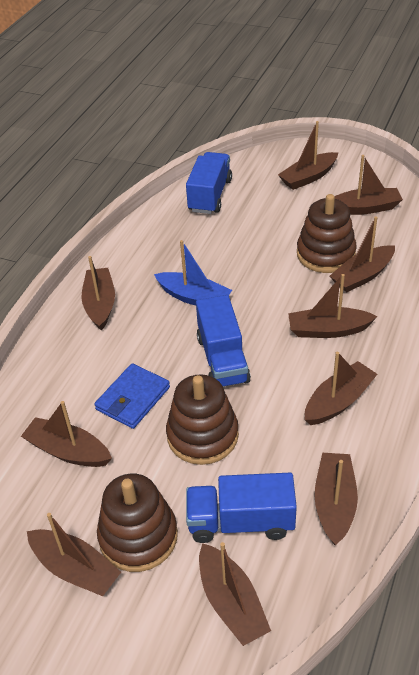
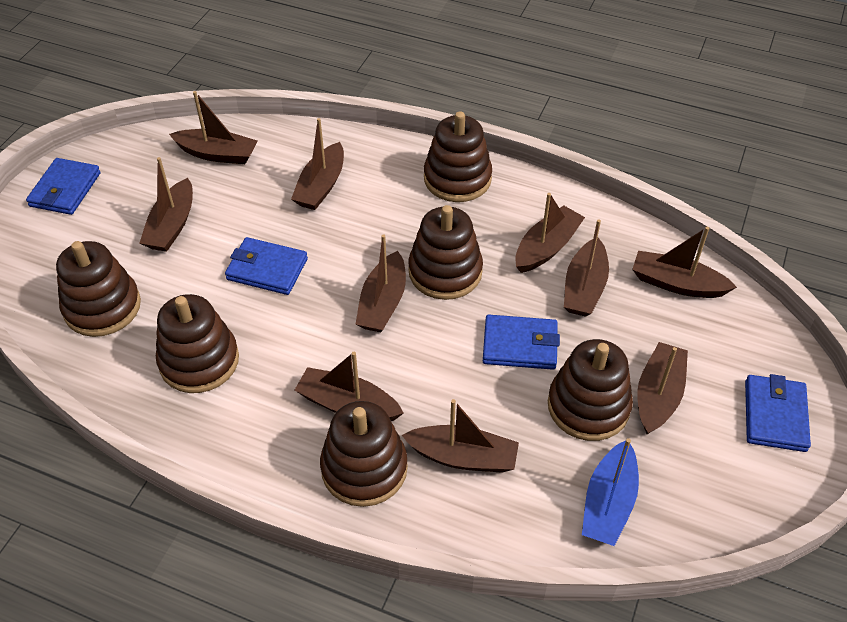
blue truck: [186,152,232,214] [186,473,297,543] [196,295,251,387] = 3 -> none = 0
blue wallet: [94,363,170,429] = 1 -> [26,158,101,215] [225,237,308,295] [483,315,560,370] [745,374,811,452] = 4
brown stacking toy: [97,474,178,572] [166,375,239,465] [297,194,357,273] = 3 -> [56,241,141,337] [156,294,239,393] [320,401,408,507] [408,205,483,300] [424,111,492,202] [548,339,633,441] = 6

